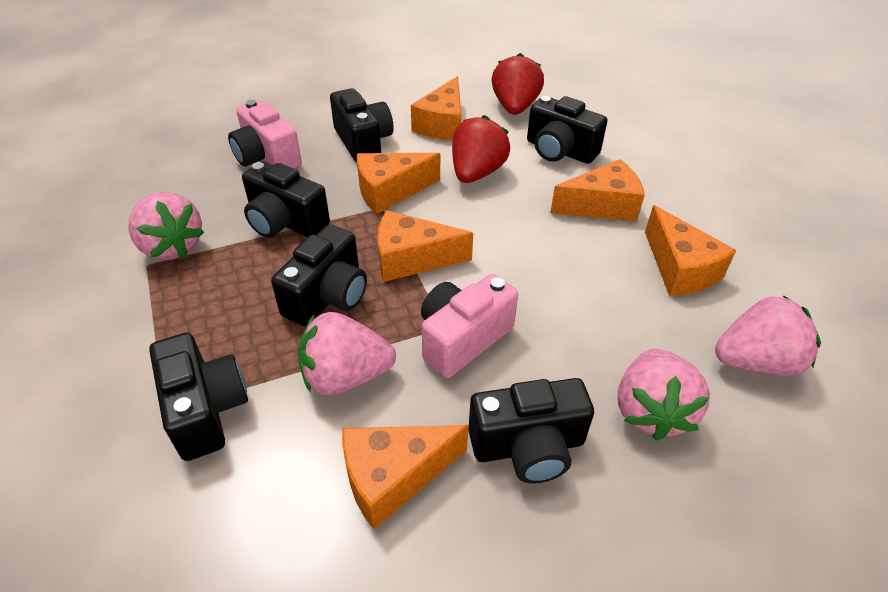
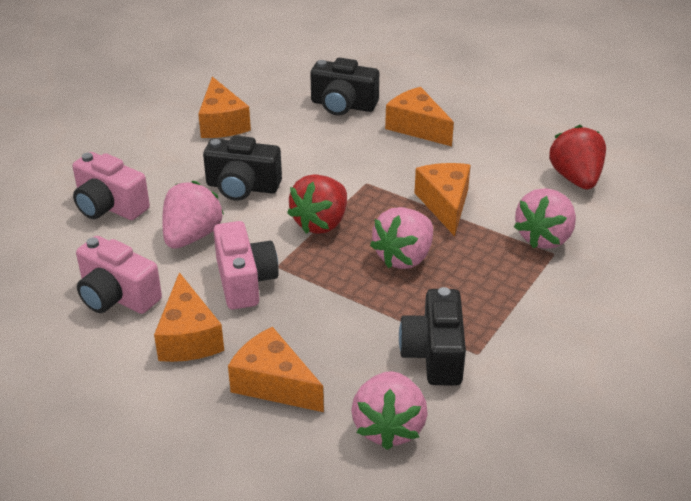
black camera: [149,333,248,461] [242,161,330,238] [271,224,367,326] [330,88,394,163] [468,378,594,484] [527,96,608,164] = 6 -> [203,136,282,201] [310,58,379,115] [399,287,466,386] = 3
orange cheese: [342,425,469,529] [357,153,440,214] [377,210,473,282] [411,76,462,140] [550,159,645,222] [645,205,736,296] = 6 -> [154,272,224,362] [198,77,251,138] [228,327,324,412] [385,87,454,146] [414,163,471,236] = 5
pink camera: [228,100,302,169] [421,274,518,378] = 2 -> [72,152,150,220] [76,236,162,314] [213,221,278,310] = 3

